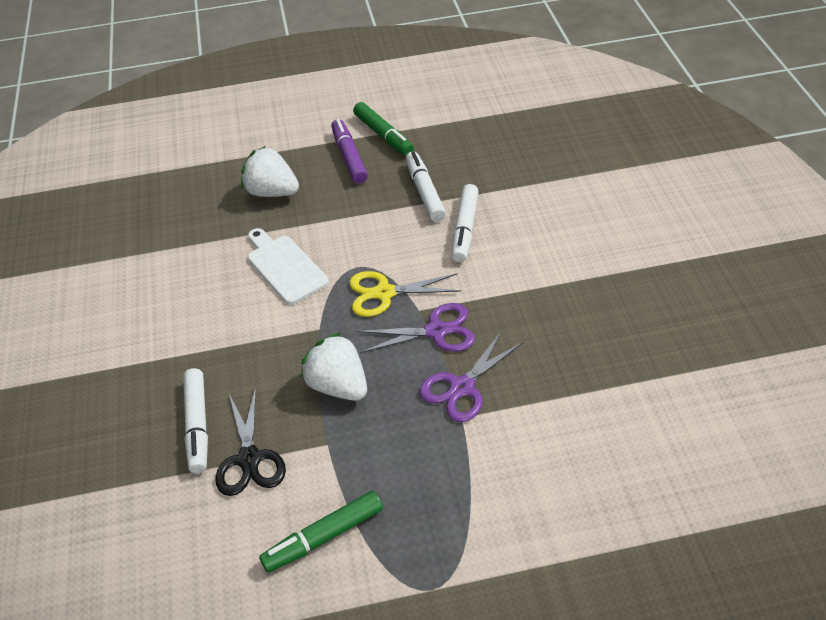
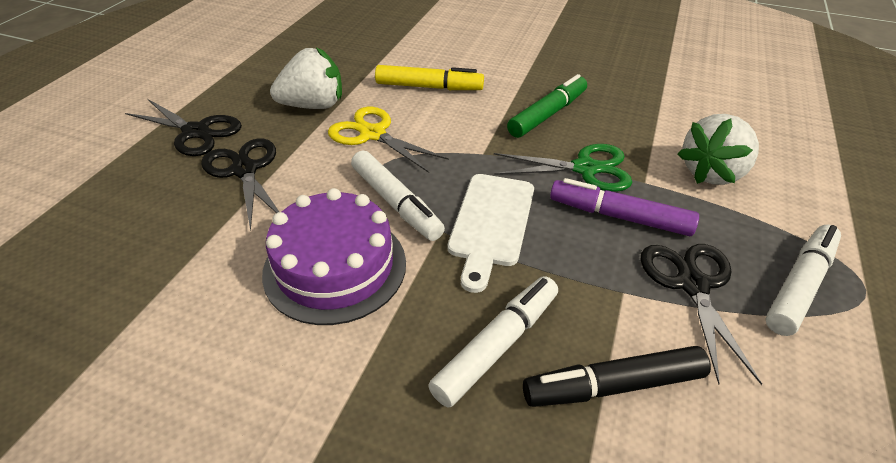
black marker: none = 0 -> [523,346,711,407] = 1
black scissors: [215,386,286,496] = 1 -> [125,99,242,156] [201,138,279,231] [641,244,762,385] = 3
green marker: [259,491,383,573] [353,102,414,156] = 2 -> [507,74,587,138] = 1
green scissors: none = 0 -> [494,144,632,192] = 1
purple cake: none = 0 -> [262,188,406,325] = 1
purple scissors: [357,303,475,353] [420,331,524,422] = 2 -> none = 0
yellow marker: none = 0 -> [375,65,484,90] = 1

